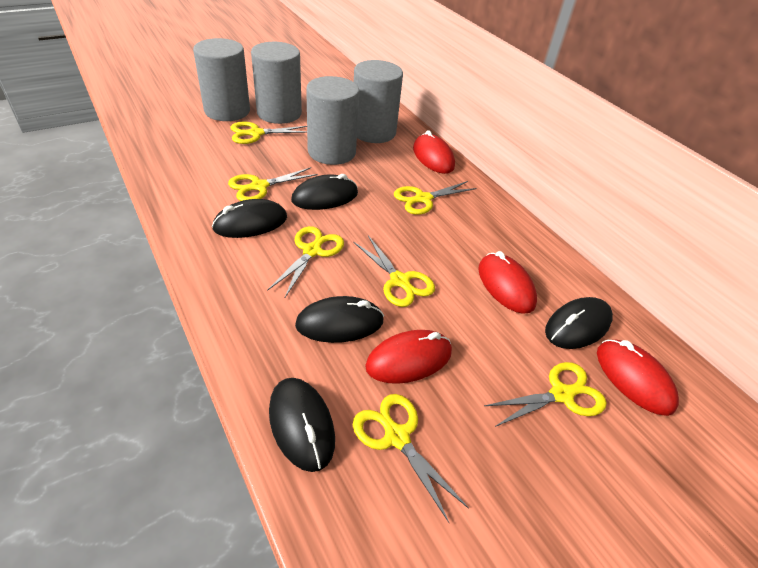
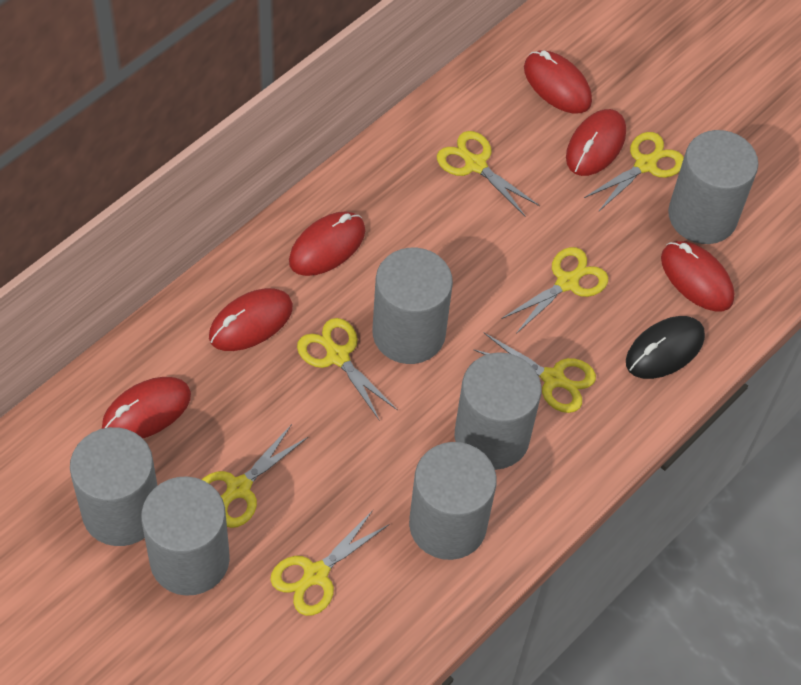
black mouse: [212,199,287,238] [269,378,335,472] [291,174,358,210] [295,296,384,343] [545,297,613,349] = 5 -> [626,316,705,379] = 1
grey cylinder: [193,38,250,121] [251,42,302,124] [306,76,359,165] [354,60,403,143] = 4 -> [70,427,157,546] [141,476,230,596] [372,248,453,364] [409,442,497,560] [455,352,541,470] [668,130,758,244] = 6
red mouse: [365,330,452,384] [413,130,455,174] [478,251,537,314] [597,339,679,416] = 4 -> [102,377,191,438] [209,288,293,351] [289,212,365,276] [524,51,592,113] [566,109,626,176] [661,241,734,311] = 6

